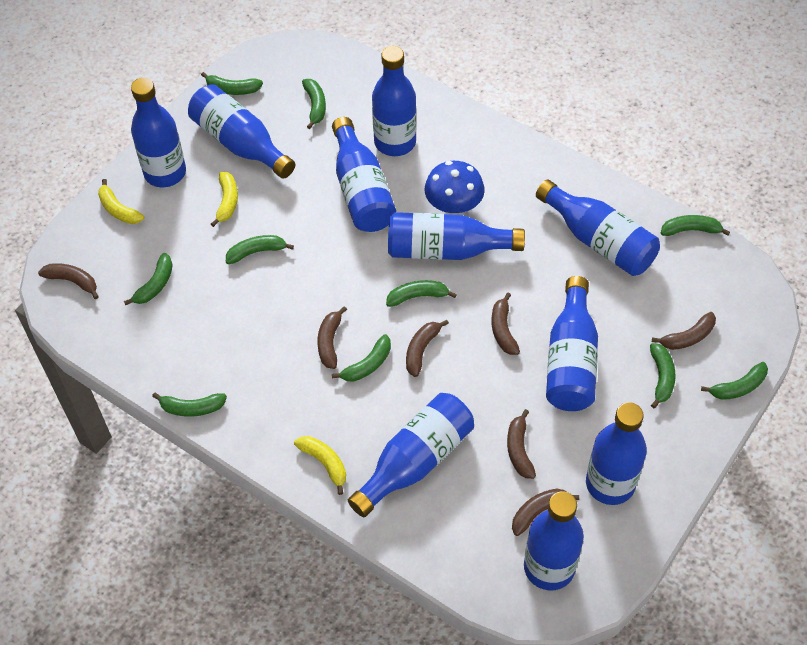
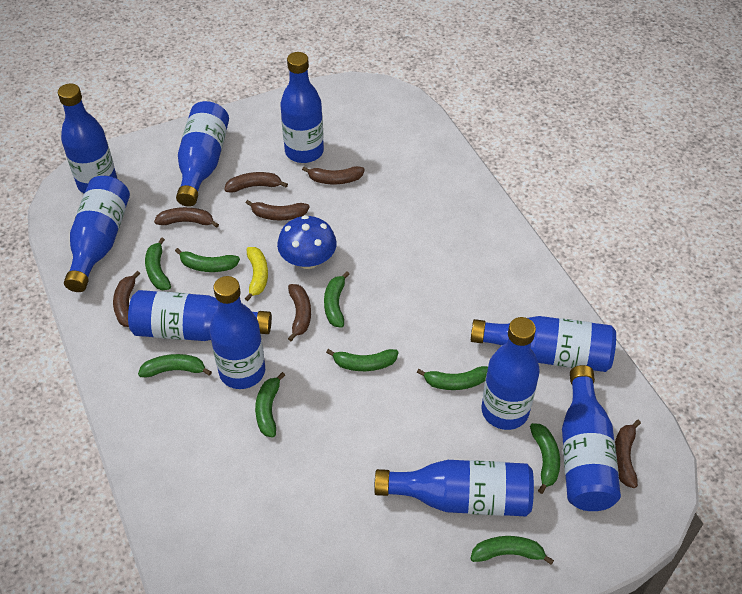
green banana: [124,253,173,305] [152,392,227,417] [201,72,263,95] [226,235,294,264] [302,79,326,129] [332,334,391,382] [386,280,457,307] [650,343,676,408] [661,215,730,236] [701,362,768,400] = 10 -> [138,354,212,377] [145,237,171,290] [175,248,240,272] [255,372,285,438] [324,272,350,328] [326,349,399,371] [417,366,488,390] [470,536,554,565] [530,423,560,494] = 9
yellow banana: [98,179,144,224] [211,172,238,227] [294,436,346,495] = 3 -> [244,247,268,301] = 1

